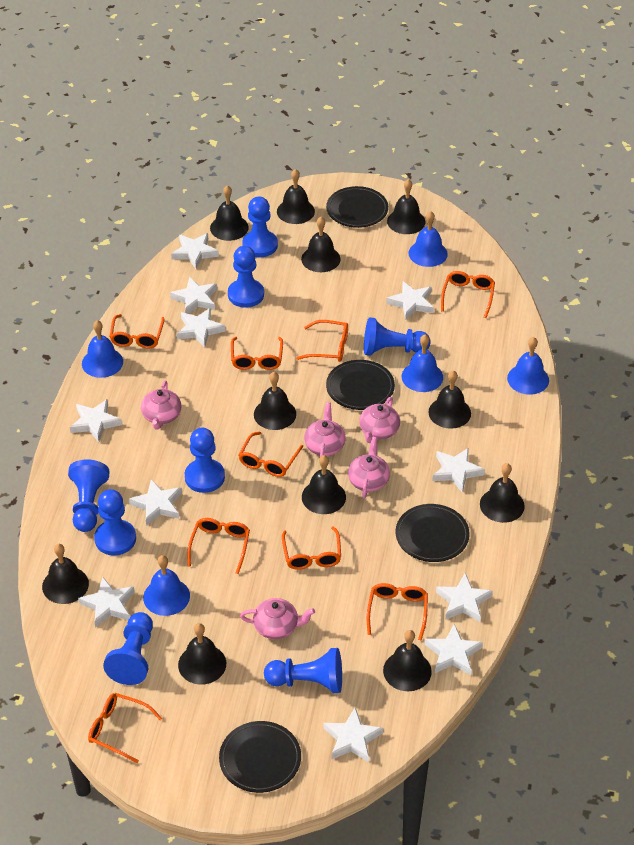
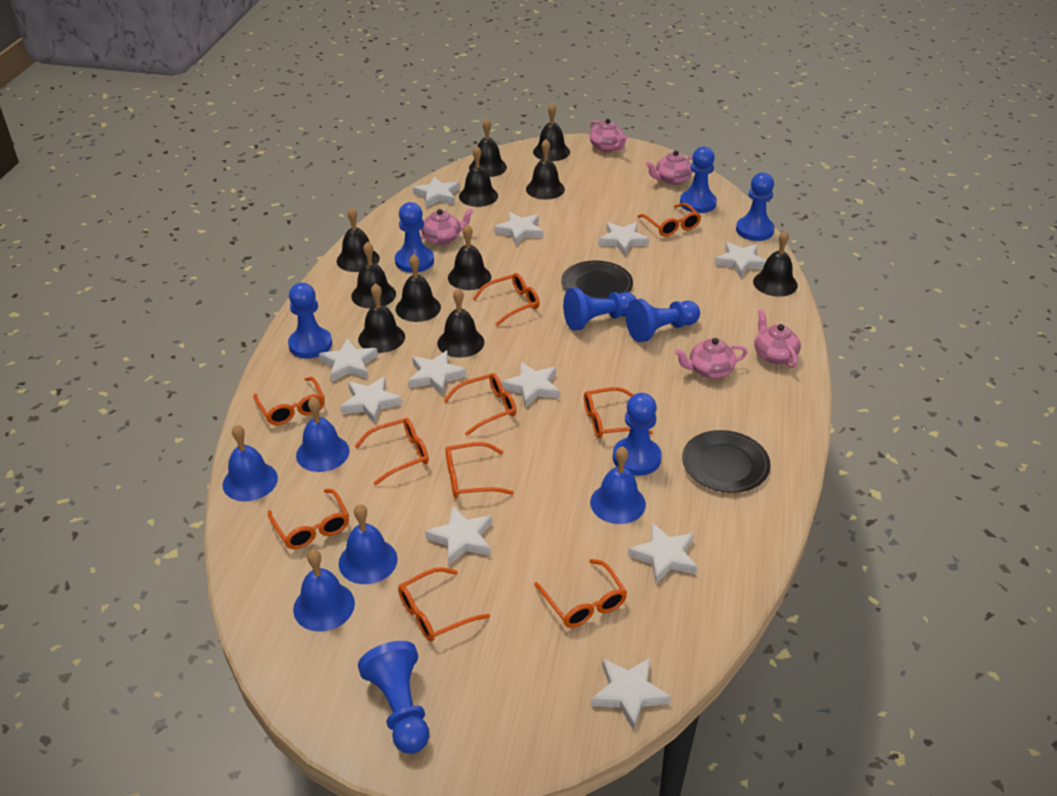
black plate: [219,721,301,793] [326,186,388,228] [326,360,395,410] [395,504,470,562] = 4 -> [561,261,633,299] [682,430,770,493] = 2
orange glasses: [88,693,162,763] [110,314,165,348] [187,518,250,574] [231,337,283,370] [238,431,303,477] [282,527,341,570] [296,320,348,362] [367,583,428,641] [441,271,495,318] = 9 -> [253,377,325,425] [268,489,349,549] [355,418,429,485] [398,567,490,642] [443,373,517,436] [446,442,514,498] [473,273,540,326] [534,559,627,628] [584,387,653,438] [637,203,701,237] = 10

